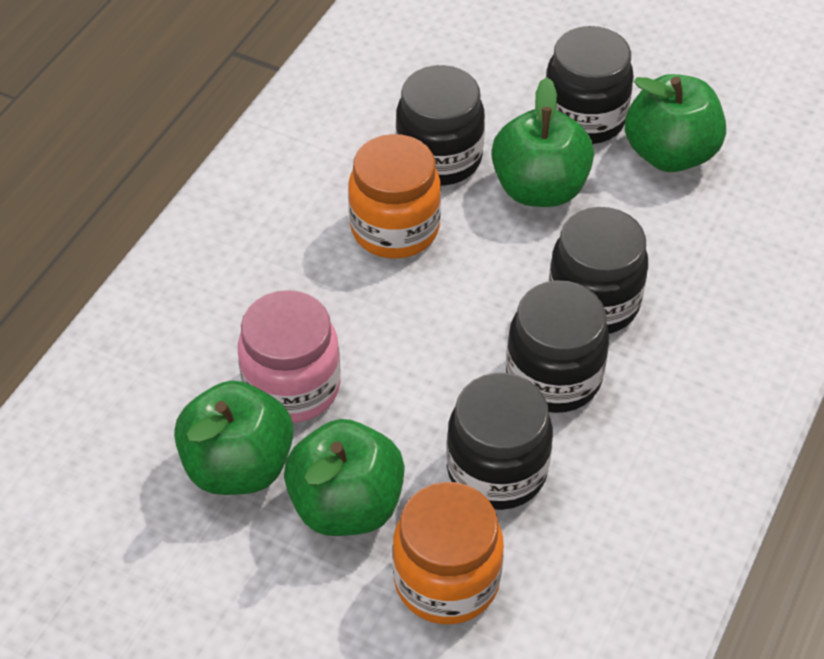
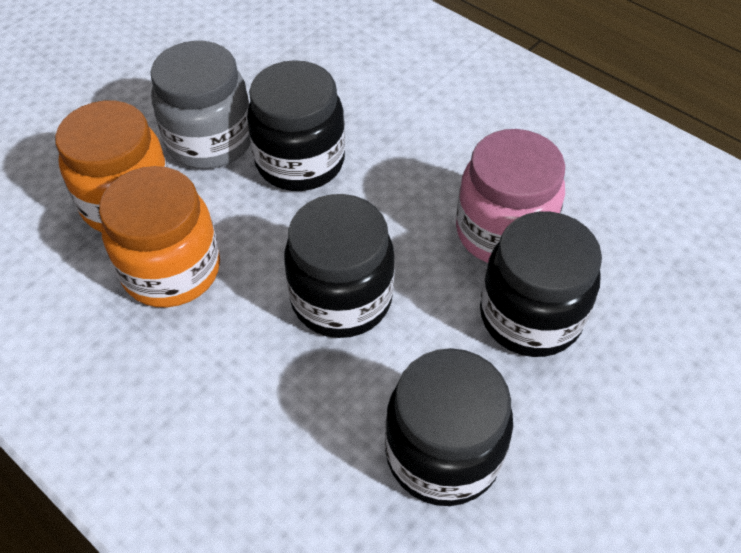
black jar: [396,65,485,185] [446,373,553,510] [506,280,609,413] [546,26,634,144] [549,207,648,334] = 5 -> [247,60,345,191] [284,194,395,338] [385,348,513,506] [480,212,602,357] = 4
green apple: [174,381,293,495] [284,419,405,536] [491,77,594,207] [625,74,726,172] = 4 -> none = 0
grey jar: none = 0 -> [150,41,251,169] = 1

